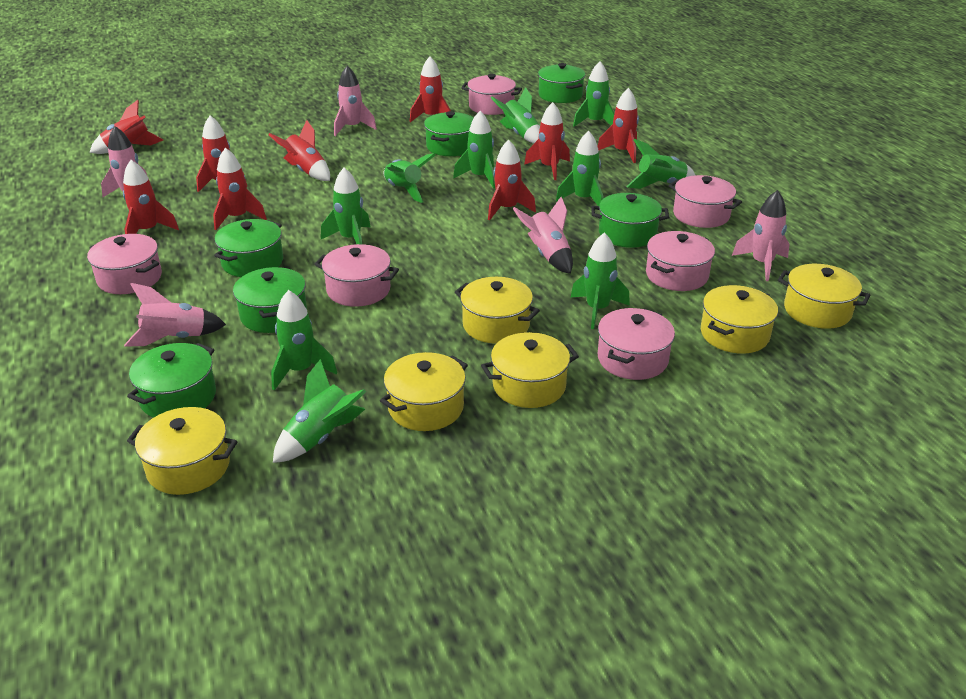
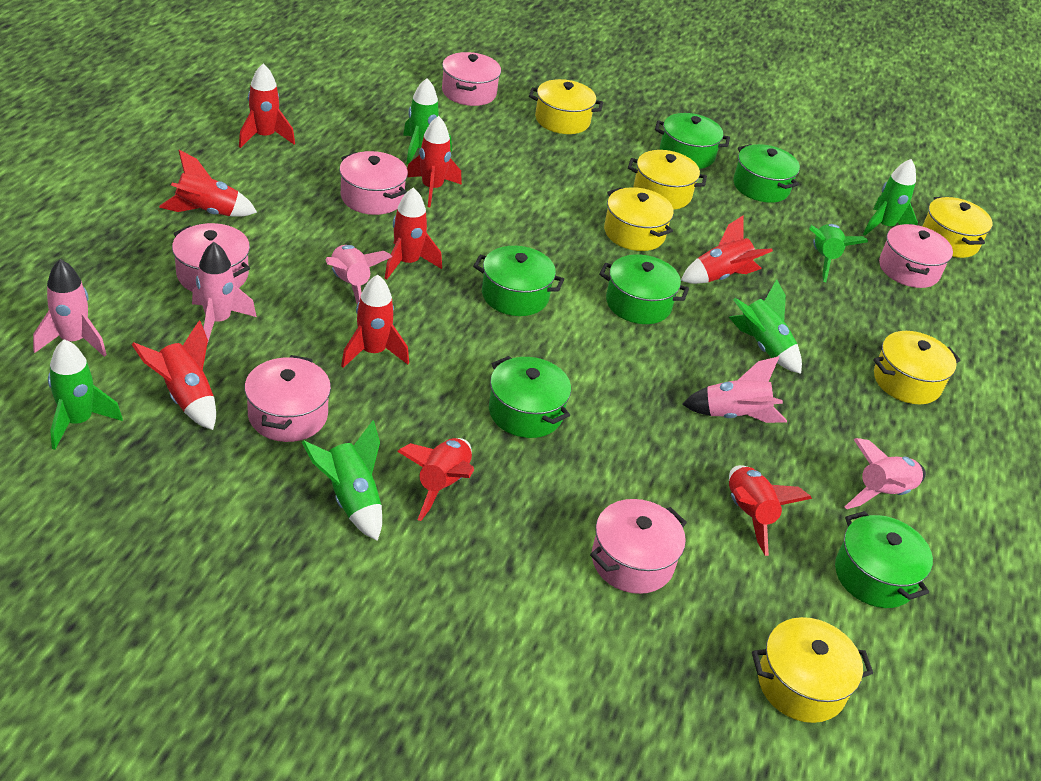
green rocket: [271,290,337,390] [273,359,366,463] [321,168,371,244] [383,153,435,203] [453,111,495,188] [491,87,540,144] [556,131,603,206] [570,232,630,329] [573,61,615,127] [626,139,695,189] = 10 -> [48,339,123,450] [302,420,382,541] [403,78,452,164] [729,279,802,374] [809,224,868,282] [863,159,918,236] = 6

